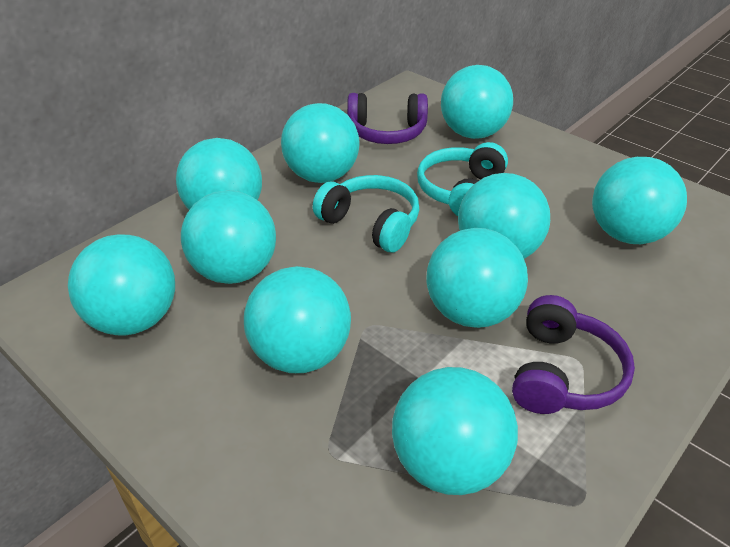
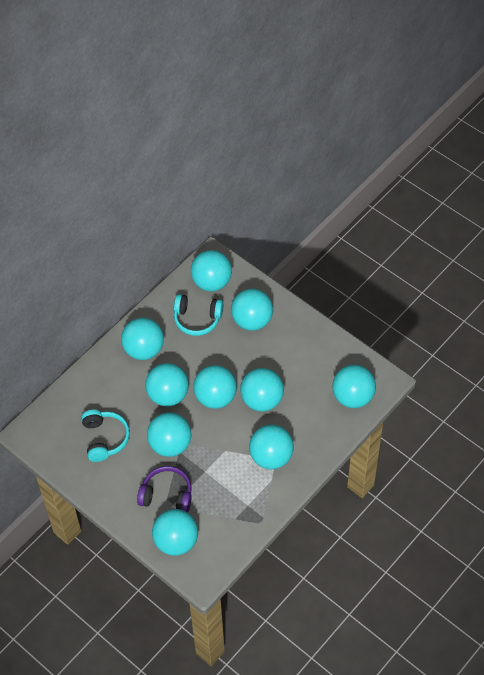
purple headphones: [347,93,428,144] [512,295,635,414] = 2 -> [137,466,192,513] = 1

